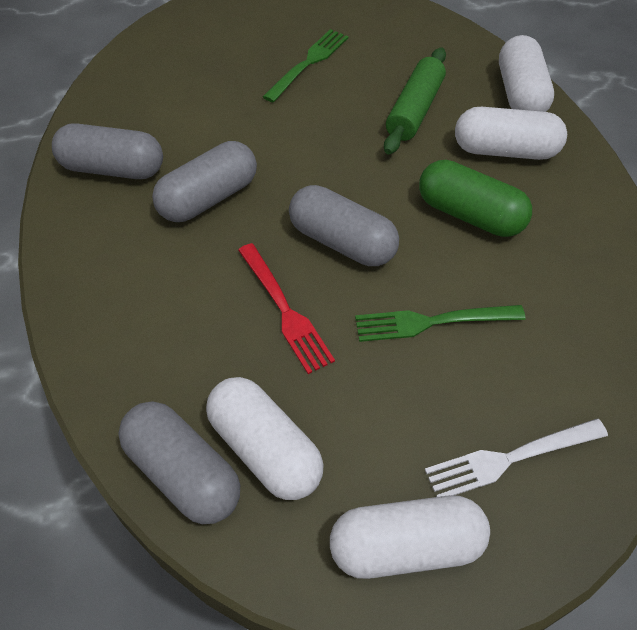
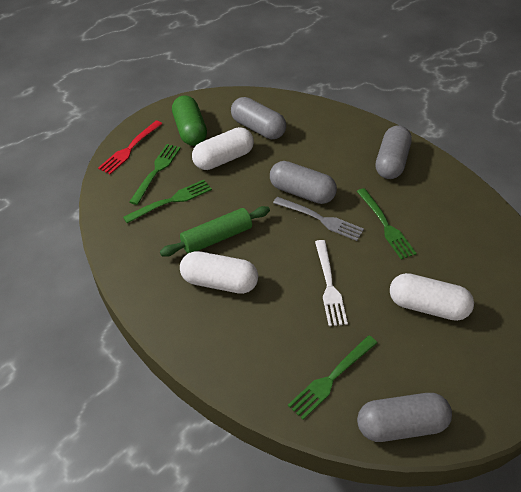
green fork: [263,29,349,103] [355,305,526,342] = 2 -> [123,180,212,223] [129,144,181,205] [288,335,377,420] [357,188,417,260] = 4
grey fork: none = 0 -> [273,197,364,241] = 1
white capsule: [206,377,324,500] [330,495,490,579] [455,107,567,160] [499,35,554,112] = 4 -> [180,251,258,294] [192,127,254,170] [390,273,474,321] = 3

